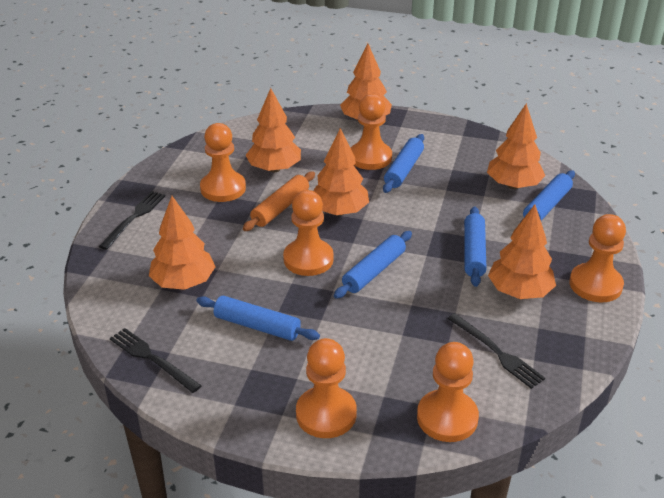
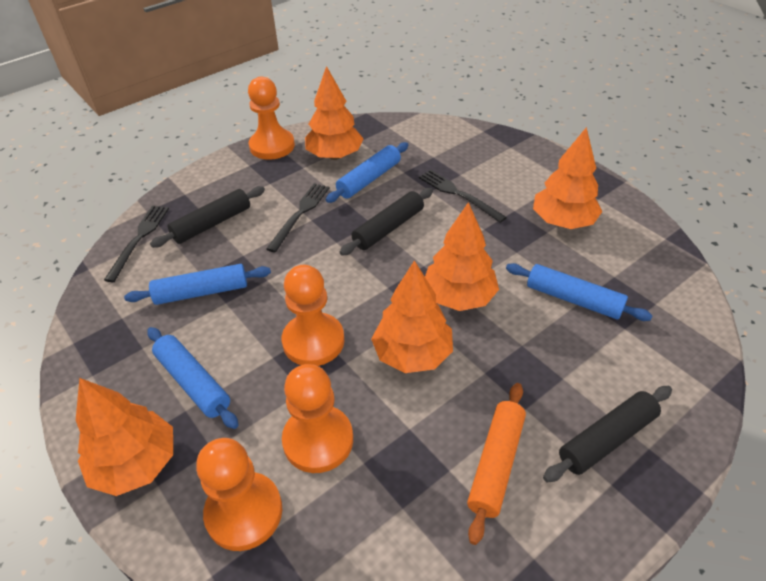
black rolling pin: none = 0 -> [150,186,265,248] [340,188,433,256] [543,386,672,482] = 3
blue rolling pin: [196,296,320,341] [334,231,412,299] [383,134,424,193] [464,206,487,287] [520,170,575,222] = 5 -> [124,264,271,305] [147,327,238,429] [326,142,409,203] [506,263,653,321] = 4
orange pawn: [200,123,246,202] [283,190,334,276] [296,338,357,438] [351,94,392,170] [417,342,479,442] [569,214,626,302] = 6 -> [196,438,282,551] [248,77,295,160] [282,265,344,366] [282,364,353,473] = 4
orange tree: [149,196,215,290] [245,88,301,172] [314,128,369,216] [340,44,392,120] [487,103,545,189] [488,205,556,299] = 6 -> [76,378,173,496] [305,66,364,160] [371,260,453,373] [425,202,499,311] [533,127,602,229] = 5

